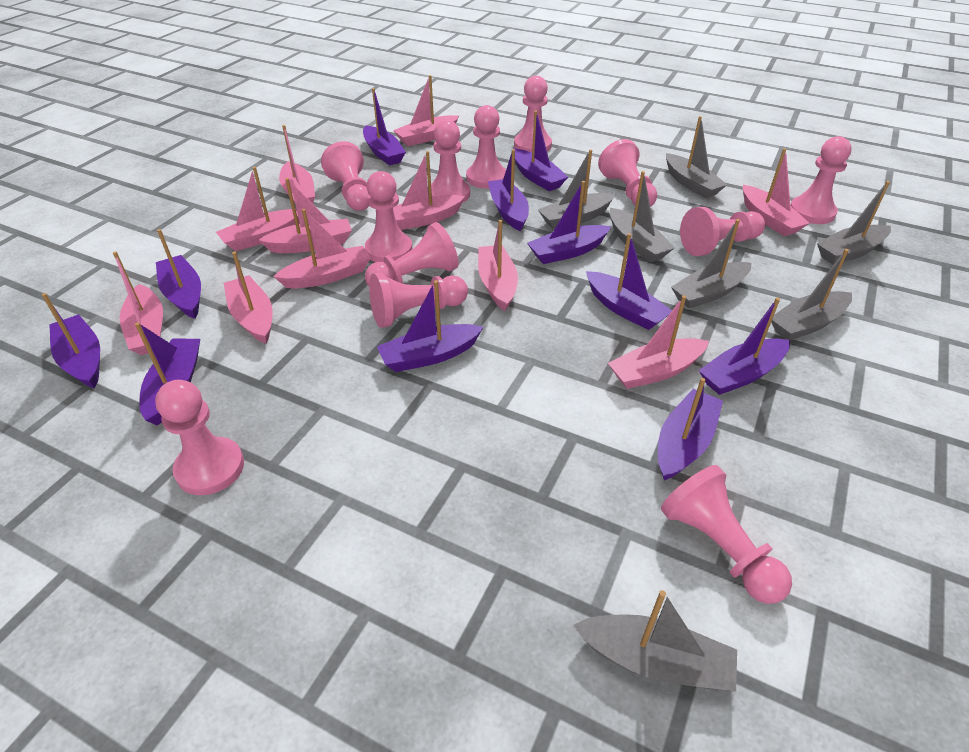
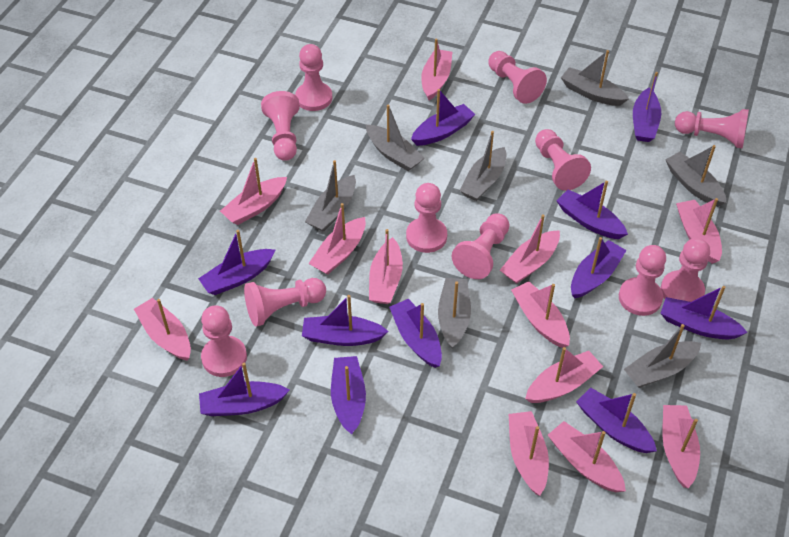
pink boat: [113,251,163,355] [216,167,300,251] [224,251,273,344] [259,178,352,253] [273,209,371,288] [279,125,315,204] [393,75,459,146] [393,151,465,230] [478,220,518,311] [608,295,709,389] [743,148,810,236] = 11 -> [134,298,191,361] [220,158,287,225] [308,203,366,275] [369,229,403,304] [421,39,452,101] [500,214,560,284] [509,411,549,496] [511,281,570,348] [525,347,603,403] [548,421,626,492] [662,405,700,488] [676,198,722,264] = 12
pink pawn: [155,380,244,495] [321,141,369,211] [365,171,412,262] [365,222,459,286] [369,273,468,328] [428,120,470,203] [466,105,506,189] [514,76,552,152] [598,139,657,207] [661,465,792,604] [680,207,765,256] [790,136,852,224] = 12 -> [201,305,247,377] [244,278,326,327] [261,91,300,161] [295,44,332,111] [406,183,447,253] [452,213,509,279] [488,51,547,104] [535,129,591,191] [619,245,666,316] [661,238,710,302] [675,109,749,148] = 11

